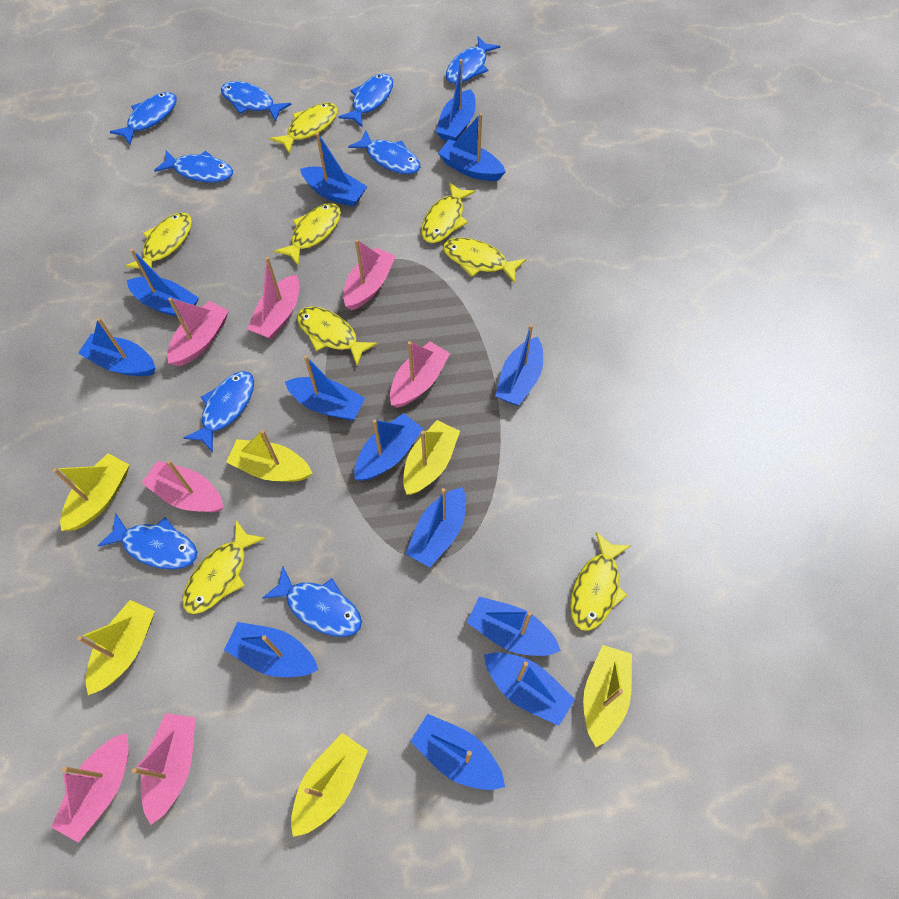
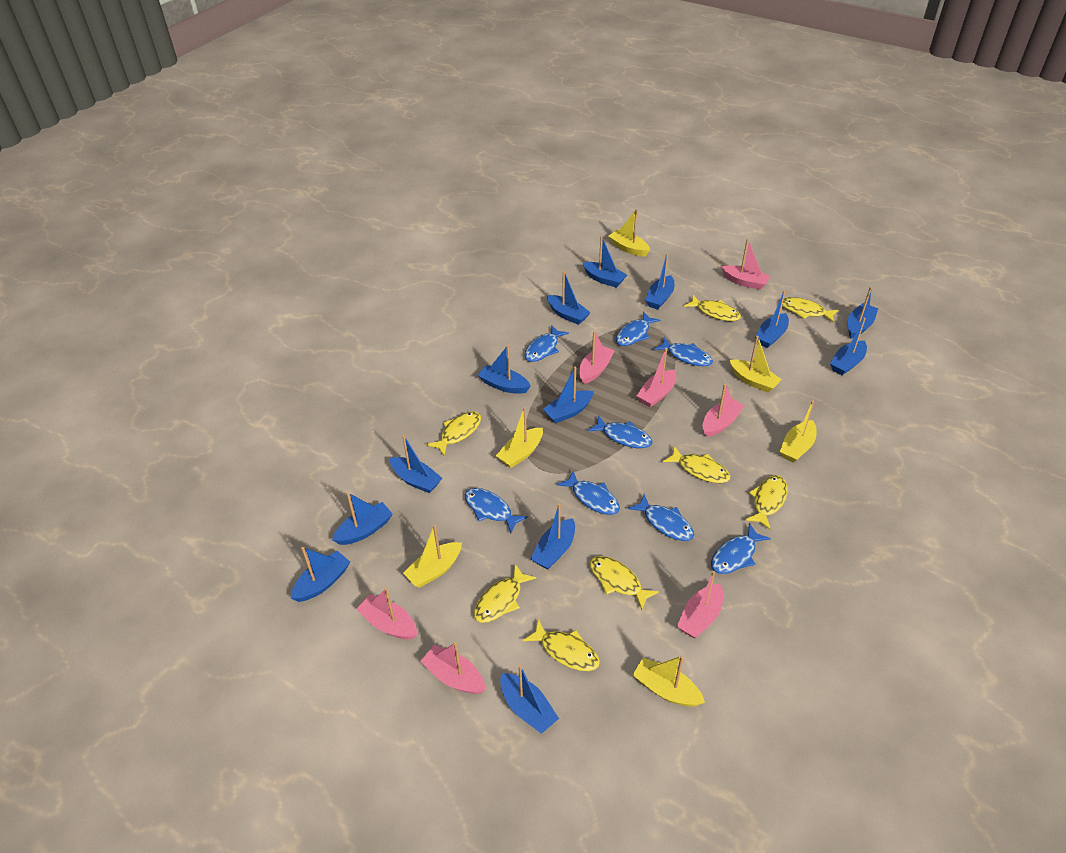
blue fish: [98,513,197,569] [110,92,176,144] [154,150,233,183] [183,371,254,452] [221,81,292,122] [262,567,362,637] [338,73,393,128] [348,130,421,174] [446,36,500,84] = 9 -> [465,488,528,533] [524,325,569,362] [557,471,620,515] [588,415,652,448] [616,312,660,346] [628,494,694,541] [654,337,713,366] [711,523,771,574] = 8

